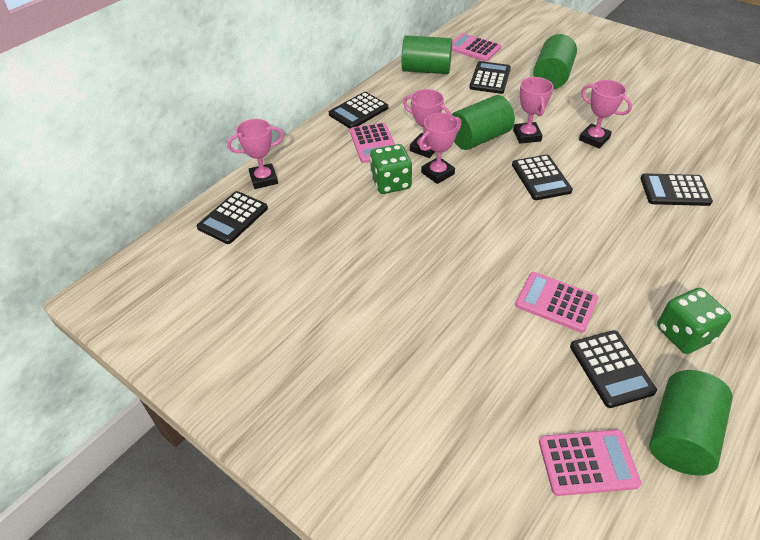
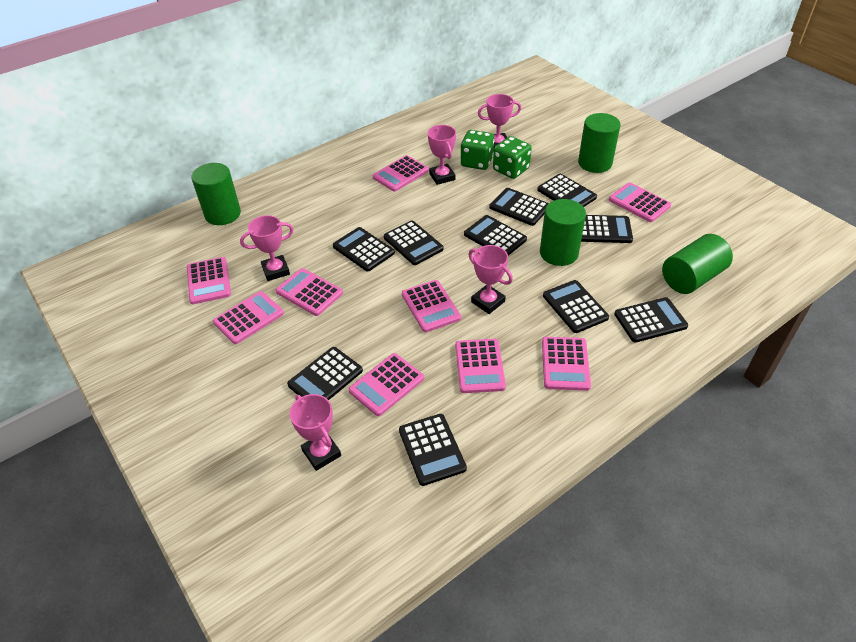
black calculator: [197,191,268,244] [329,92,388,128] [469,61,511,94] [512,155,573,200] [570,330,657,408] [641,173,713,206] = 6 -> [287,347,363,400] [333,227,395,271] [384,221,444,265] [399,414,467,486] [464,215,527,256] [489,188,549,226] [537,174,597,207] [543,280,609,333] [581,215,633,243] [614,297,688,343] = 10
pink calculator: [350,122,395,163] [452,33,501,61] [515,272,598,333] [539,429,641,496] = 4 -> [187,257,231,304] [213,291,284,344] [276,268,343,316] [349,353,424,416] [373,155,429,192] [402,280,461,332] [455,339,506,393] [542,337,591,391] [609,182,671,222] = 9

